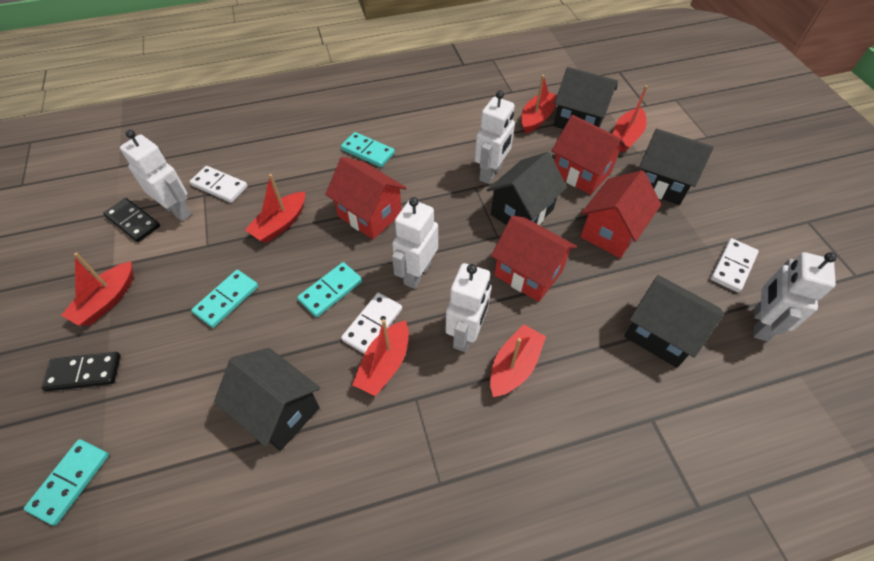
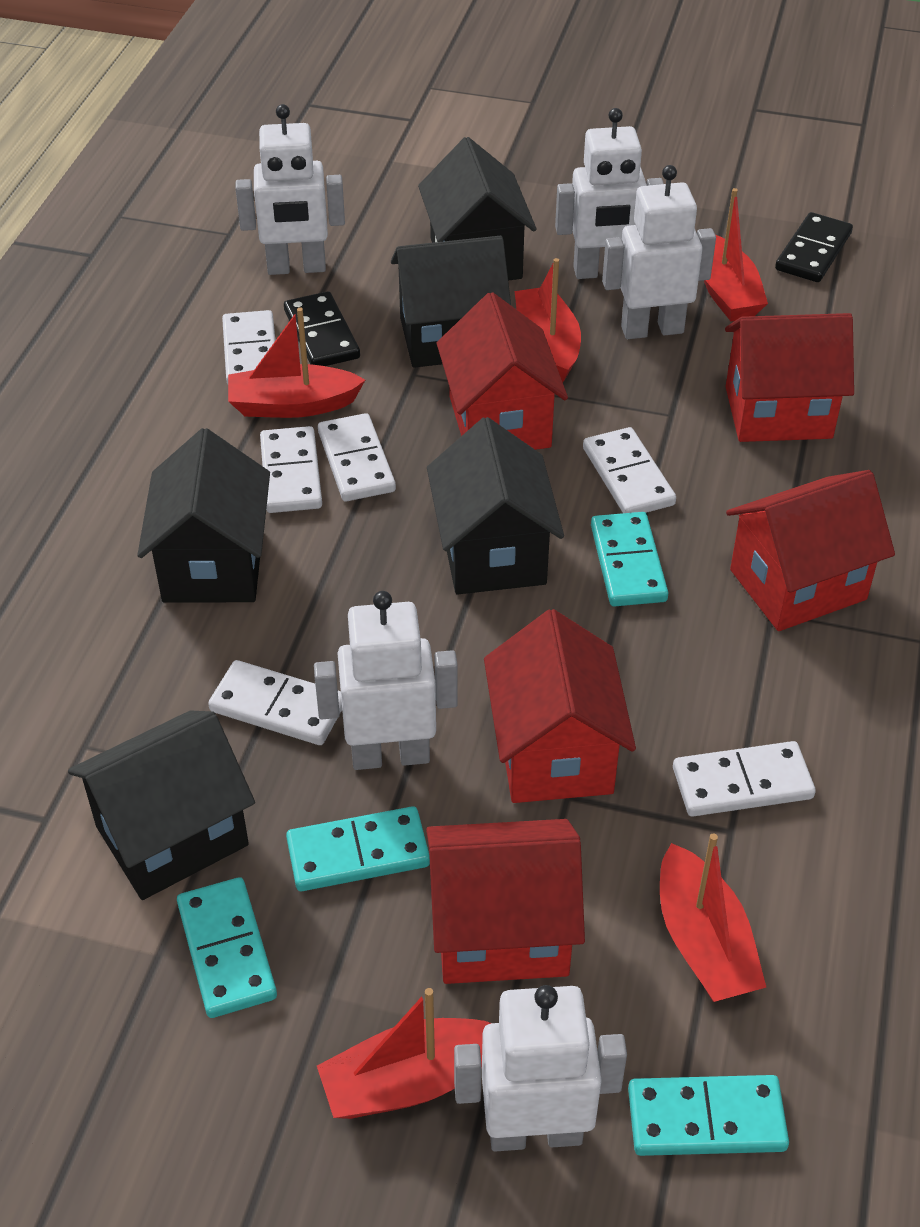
red boat: [61,252,133,326] [245,174,305,243] [352,319,409,396] [490,325,546,397] [521,75,557,133] [613,85,648,152] = 6 -> [228,307,365,418] [317,988,491,1119] [515,258,581,382] [660,833,766,1002] [704,188,768,321] = 5
red house: [325,157,407,239] [491,216,577,302] [552,115,626,195] [580,170,661,258] = 4 -> [426,819,585,984] [437,292,568,450] [484,609,636,803] [725,313,854,442] [726,470,895,631] = 5
white domino: [190,166,248,203] [341,293,402,354] [710,238,759,293] = 3 -> [208,660,342,745] [222,310,275,384] [260,426,322,513] [318,413,396,501] [583,427,676,513] [673,741,816,817] = 6

